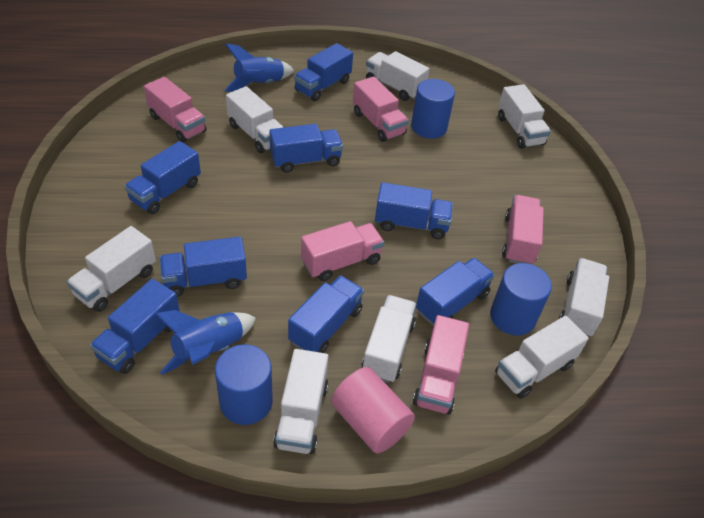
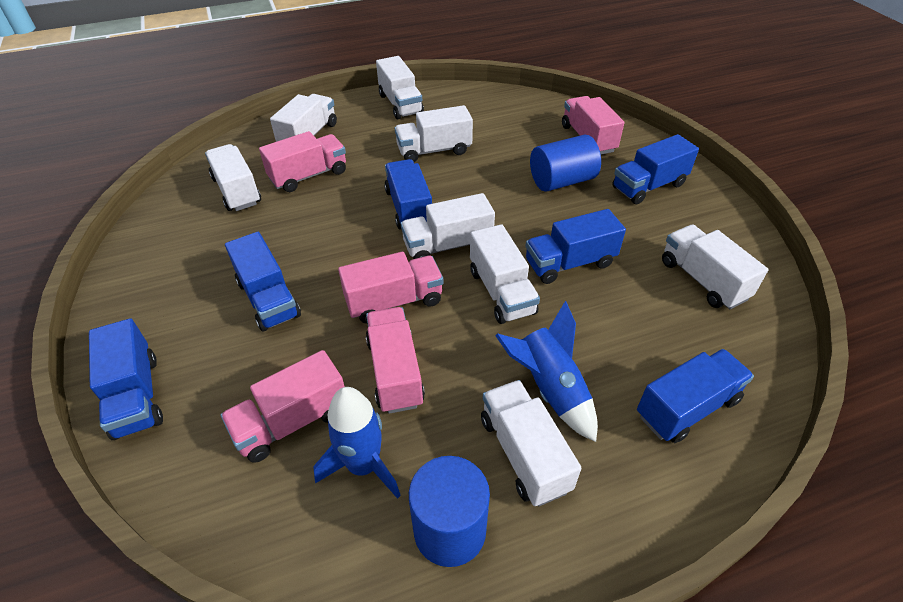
blue cylinder: [215,344,273,425] [411,79,455,139] [490,263,552,336] = 3 -> [409,456,490,567] [530,134,601,192] = 2
blue truck: [90,279,180,374] [124,141,201,214] [159,237,247,297] [270,124,343,173] [288,275,364,353] [294,43,353,101] [375,182,453,239] [416,258,495,326] = 8 -> [89,318,163,440] [225,232,301,332] [384,159,432,230] [526,209,626,284] [612,134,699,204] [637,349,754,443] = 6
pink cylinder: [331,367,415,453] = 1 -> none = 0

